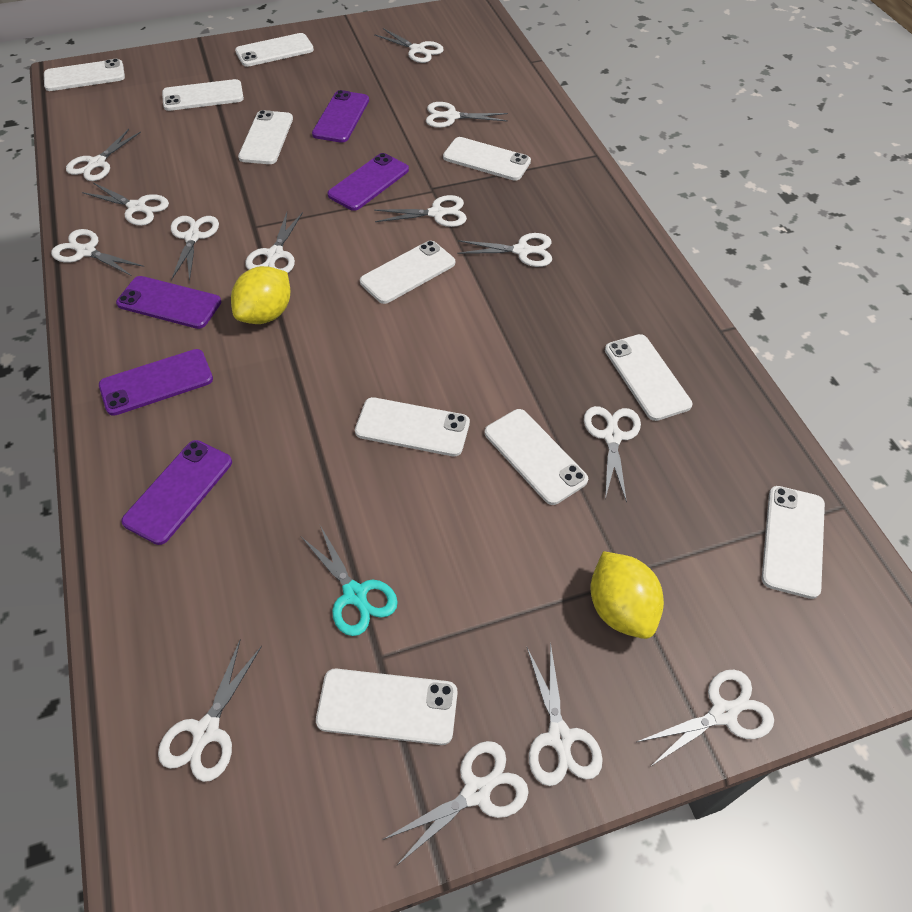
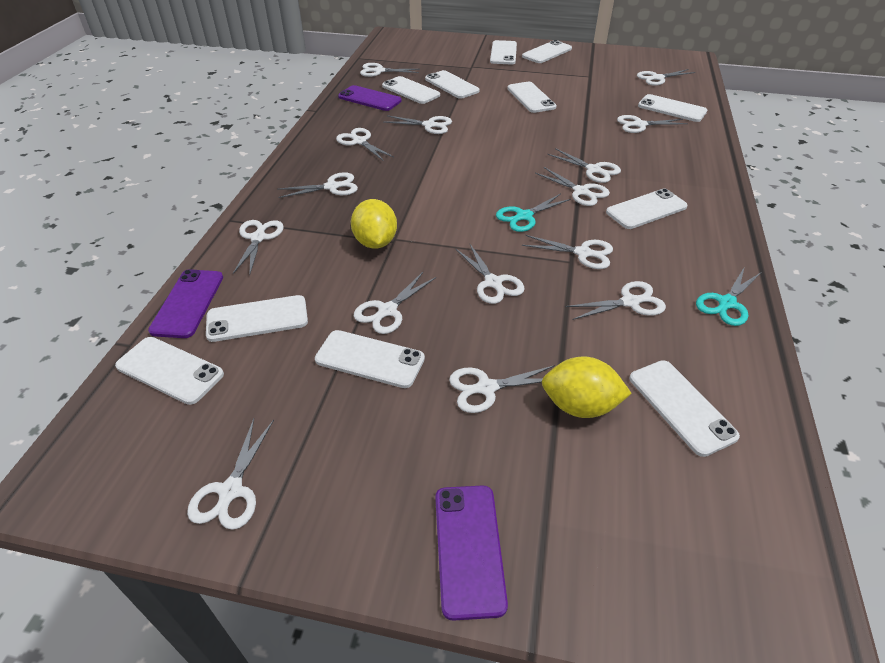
purple phone: [99,349,213,416] [116,276,221,329] [121,440,232,545] [312,90,369,143] [327,153,409,211] = 5 -> [148,269,223,338] [338,85,402,111] [435,485,508,621] = 3
turquoise scissors: [301,525,398,636] = 1 -> [496,193,571,232] [696,266,761,326] = 2
white scissors: [51,229,144,276] [66,129,141,181] [82,183,169,226] [158,639,262,782] [171,216,219,281] [245,212,303,273] [374,28,444,63] [374,195,467,227] [382,741,529,866] [426,102,508,128] [457,233,552,267] [527,642,603,786] [584,406,641,502] [637,670,774,767] = 14 -> [187,419,274,530] [233,220,284,275] [277,172,358,198] [336,128,394,161] [354,272,436,334] [360,63,420,77] [384,115,452,134] [449,365,555,413] [456,244,525,304] [522,235,613,269] [535,167,610,206] [548,148,621,183] [566,281,666,320] [617,115,688,133] [637,69,696,85] = 15

